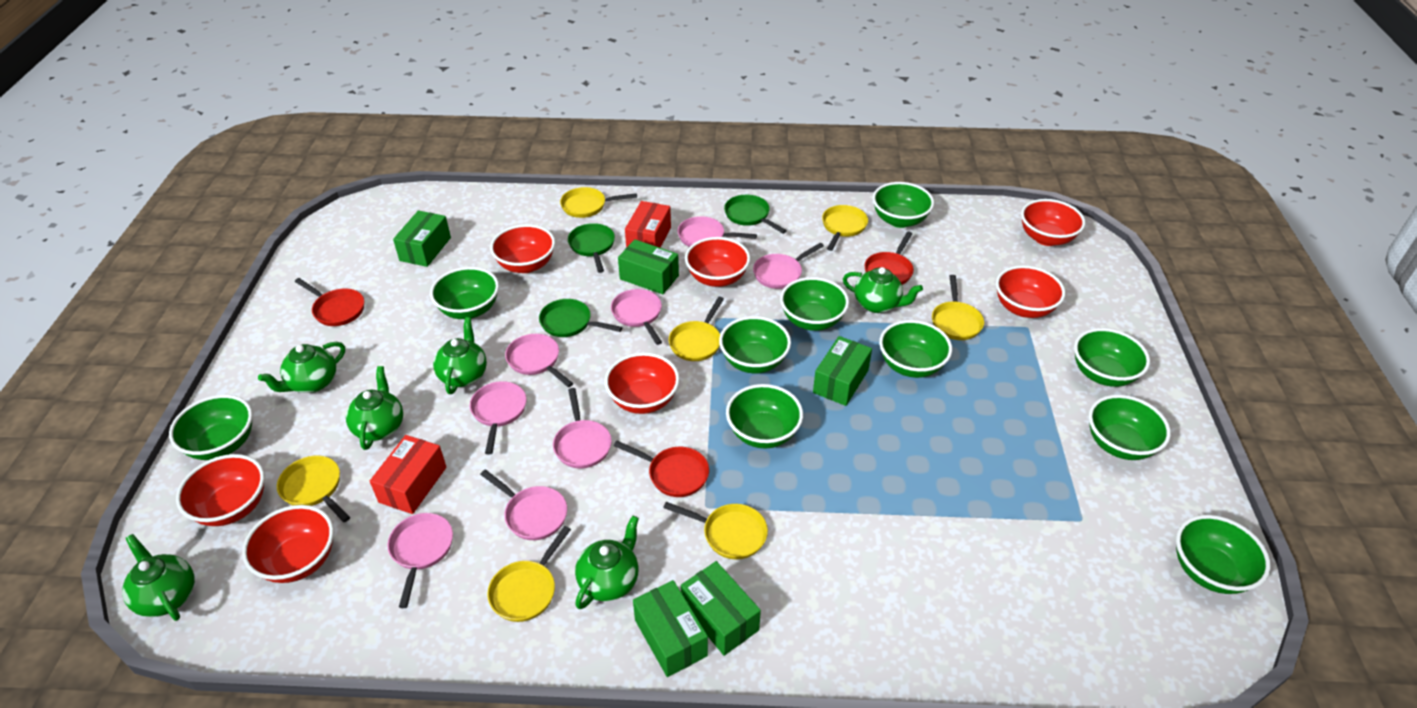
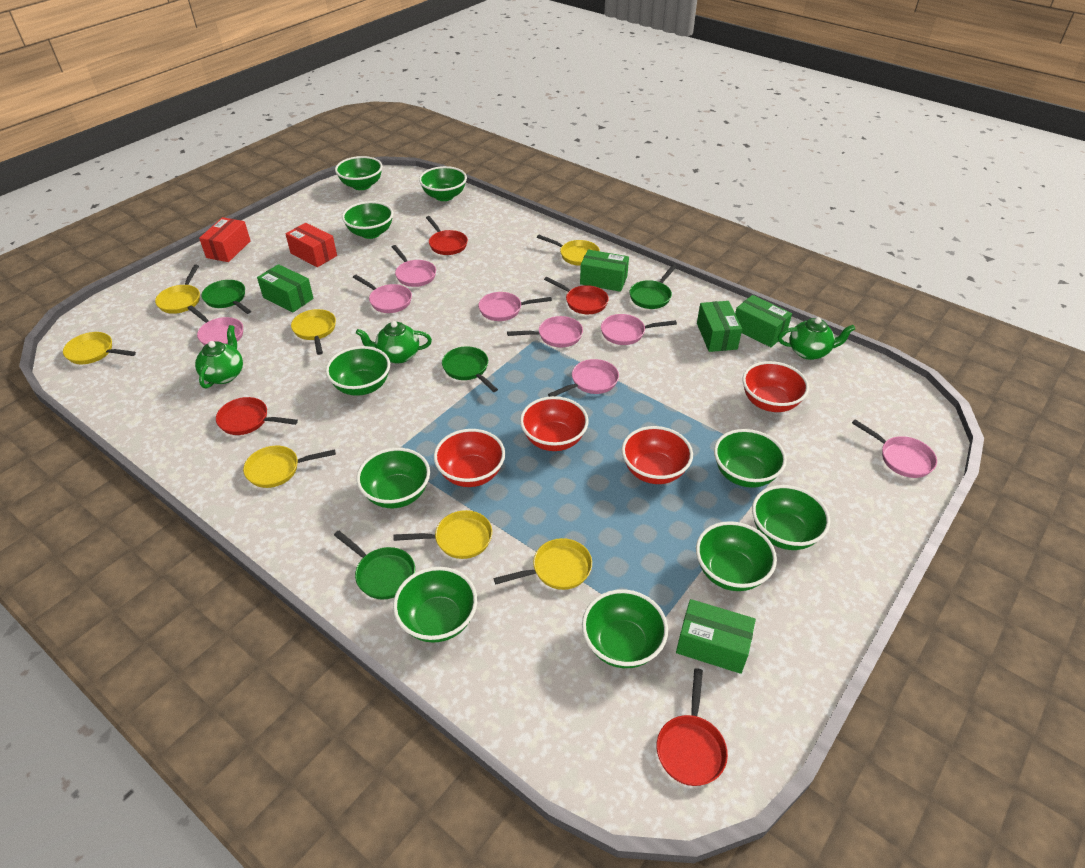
green pan: [539,299,623,337] [568,223,615,273] [724,195,787,234] = 3 -> [201,280,251,314] [334,530,415,599] [442,347,498,392] [630,265,676,309] = 4
green teapot: [122,534,195,621] [258,342,345,393] [346,366,403,450] [433,317,487,394] [575,516,639,609] [843,267,923,313] = 6 -> [195,325,243,388] [356,321,432,364] [778,317,855,360] = 3
red bowl: [176,454,264,526] [242,505,334,583] [490,224,555,273] [605,353,680,414] [685,237,750,287] [996,265,1065,318] [1021,199,1085,246] = 7 -> [434,429,505,487] [520,396,589,451] [622,426,693,484] [742,361,809,412] = 4
red pan: [295,278,364,326] [614,441,709,497] [865,231,914,285] = 3 -> [216,397,298,435] [426,216,468,255] [544,277,609,314] [657,668,728,786] = 4

